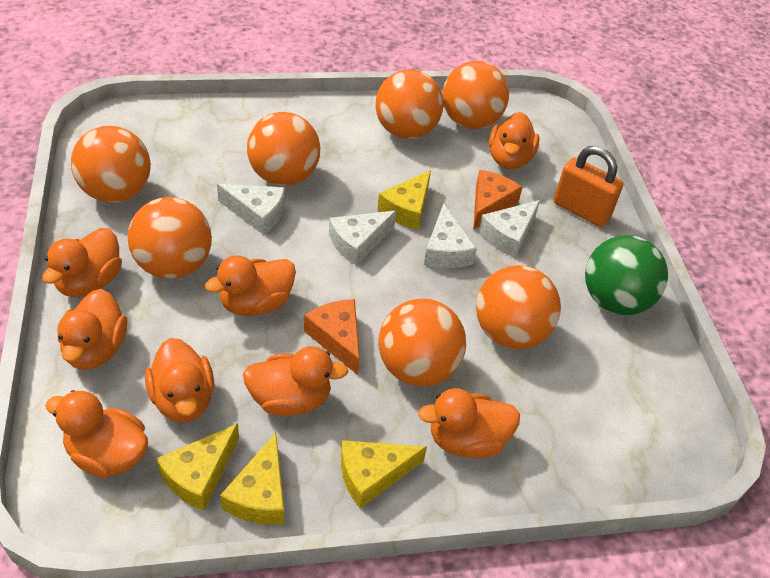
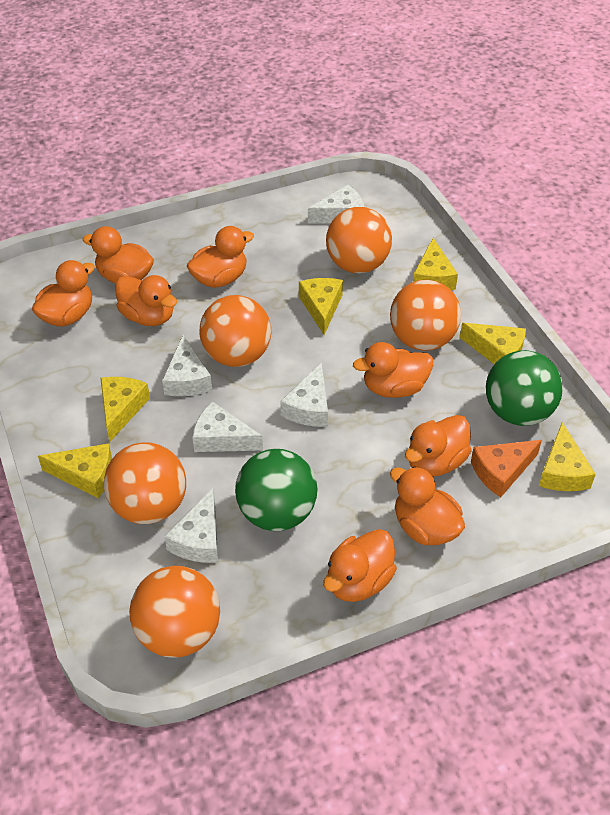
green ball: [585,235,668,315] = 1 -> [235,449,318,531] [486,350,563,426] = 2
orange ball: [71,126,151,203] [128,197,212,279] [247,112,320,186] [375,69,444,139] [378,299,466,387] [442,61,509,129] [476,265,561,349] = 7 -> [104,442,186,524] [129,566,220,658] [200,295,271,367] [326,207,392,274] [390,280,461,351] = 5
orange cheese: [304,299,360,375] [473,170,523,230] = 2 -> [471,440,542,497] = 1
orange padlock: [554,146,624,227] = 1 -> none = 0
white cheese: [217,184,285,235] [329,211,396,265] [424,203,477,268] [479,200,540,258] = 4 -> [162,335,212,396] [164,488,218,563] [192,401,263,452] [280,362,328,427] [308,185,364,224] = 5
yellow cheese: [156,423,239,511] [220,432,284,525] [341,440,427,508] [377,170,431,230] = 4 -> [38,443,112,498] [100,377,150,442] [299,278,343,335] [413,238,458,290] [460,323,526,364] [539,422,596,491] = 6

